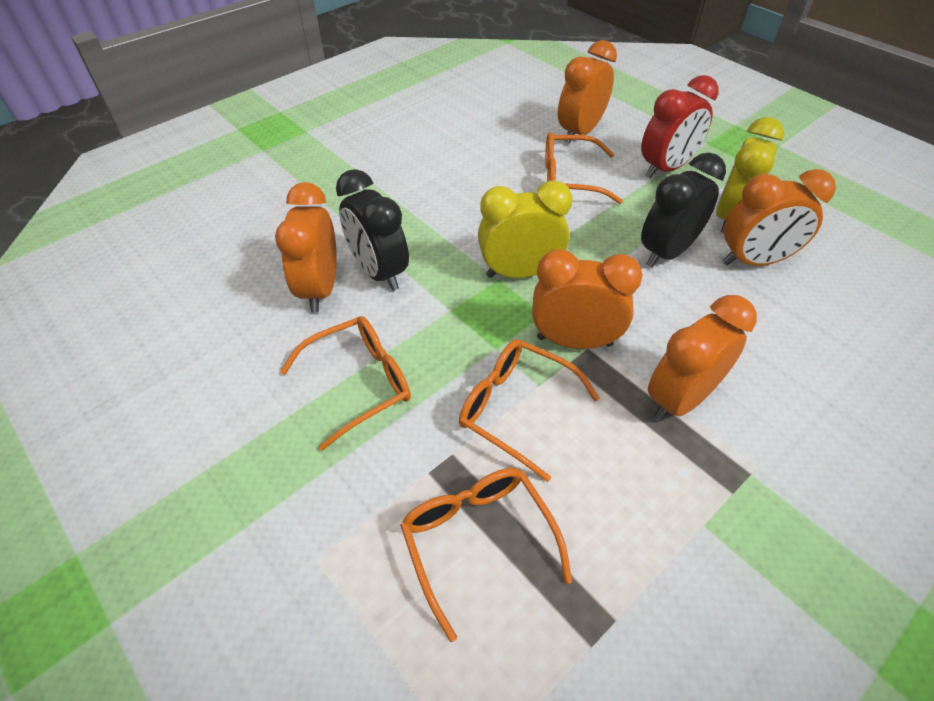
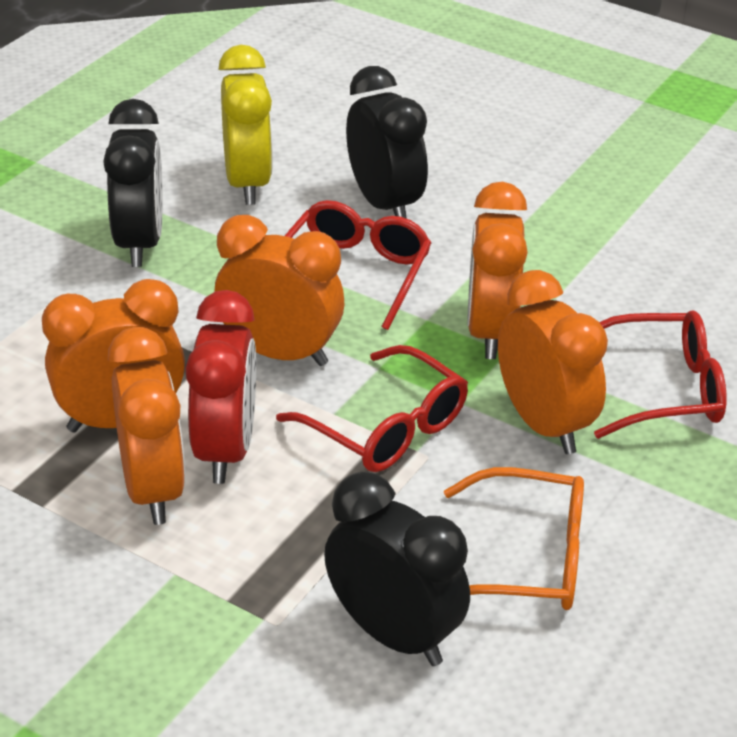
black clock: [336,169,409,291] [641,153,726,268] = 2 -> [103,99,163,267] [324,472,470,666] [346,66,428,219] = 3
orange glasses: [280,316,411,451] [400,468,572,642] [459,339,600,482] [545,132,623,204] = 4 -> [444,467,584,610] = 1
red glasses: none = 0 -> [276,345,468,472] [285,200,431,330] [594,310,727,439] = 3
yellow clock: [478,180,573,278] [716,117,784,233] = 2 -> [218,45,273,205] = 1

